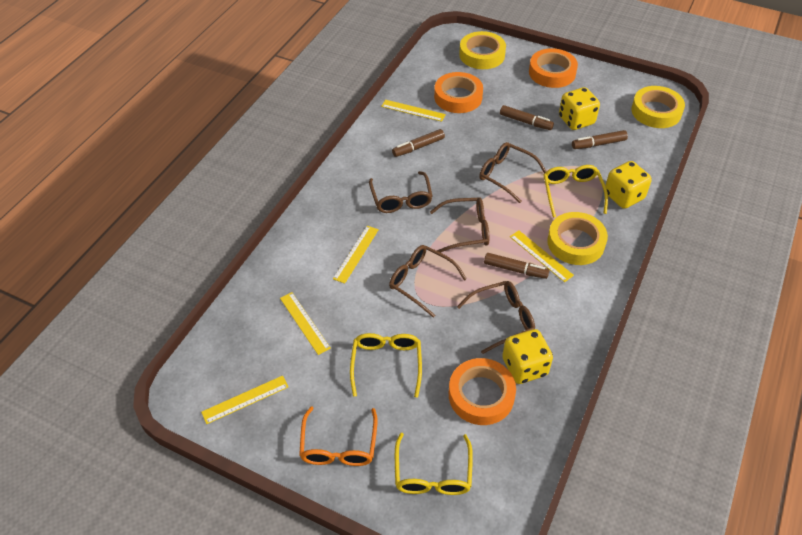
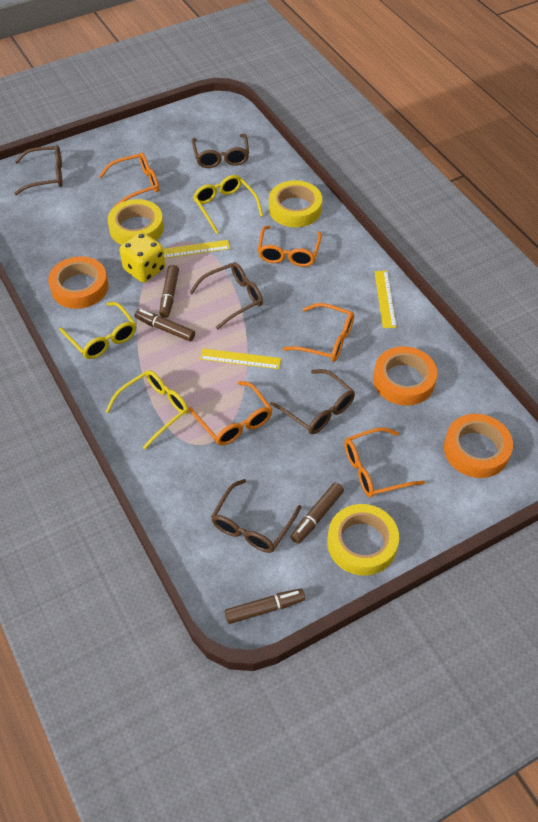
orange glasses: [299,406,378,466] = 1 -> [99,152,159,207] [189,381,272,445] [258,226,322,267] [283,303,354,362] [344,427,425,497] = 5
yellow dice: [502,329,553,384] [559,87,600,130] [605,161,652,209] = 3 -> [120,232,165,283] = 1
yellow ruler: [201,375,289,424] [280,292,331,355] [333,226,379,284] [381,100,446,122] [510,230,574,282] = 5 -> [163,240,230,258] [200,348,281,369] [375,271,396,328] = 3

